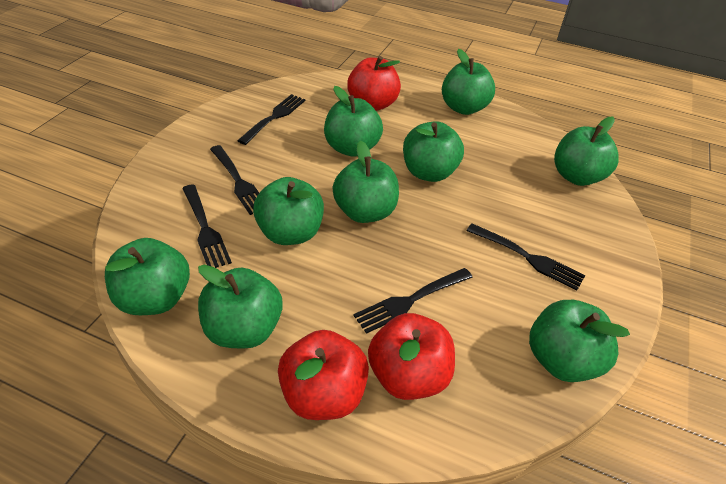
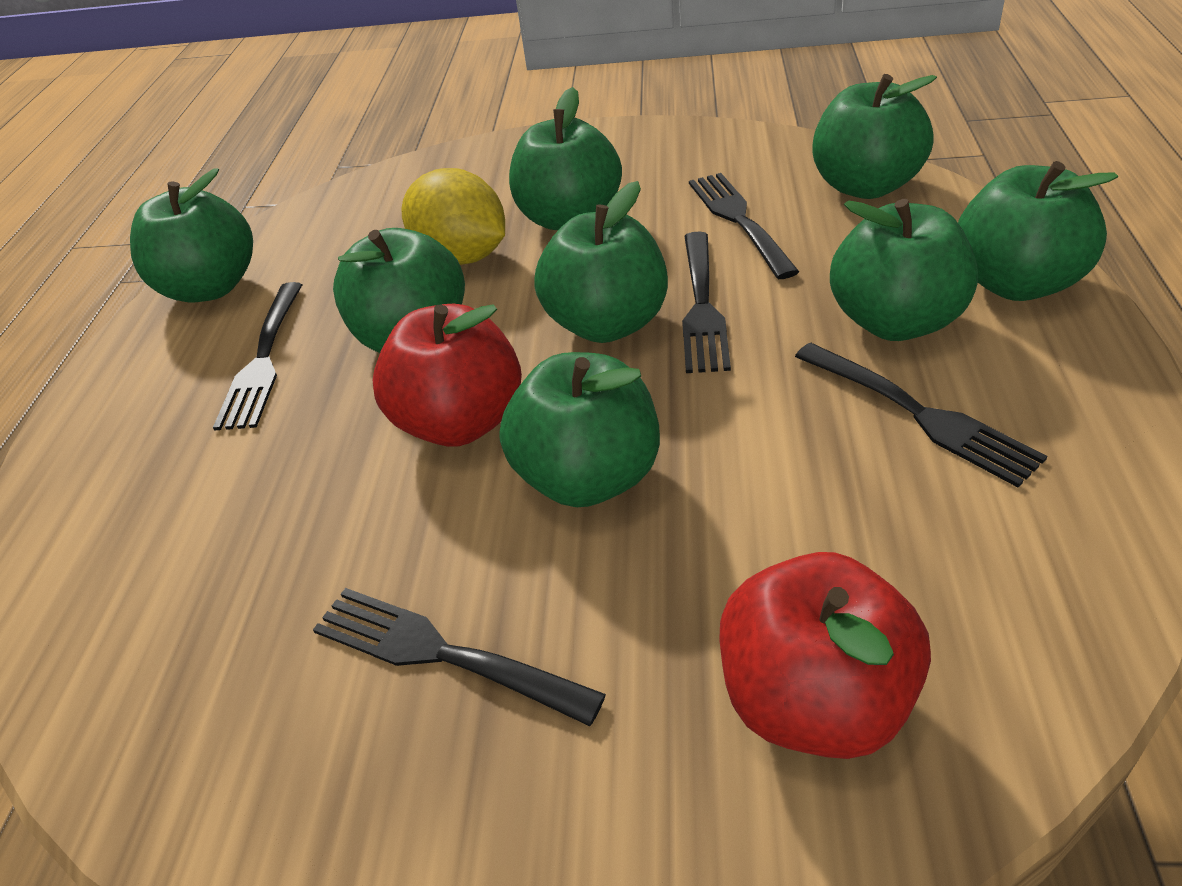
green apple: [105,238,190,315] [198,265,283,348] [253,177,324,245] [324,86,383,157] [333,141,399,223] [403,121,464,182] [442,49,495,115] [529,300,630,382] [554,117,619,186] = 9 -> [130,168,253,303] [333,228,465,353] [499,352,660,507] [509,87,622,230] [534,181,668,343] [813,74,937,199] [830,199,978,341] [958,161,1118,301] = 8
red apple: [278,330,369,420] [347,56,401,111] [368,313,455,400] = 3 -> [373,304,522,447] [719,552,931,759] = 2
yellow lemon: none = 0 -> [402,168,505,265] = 1

